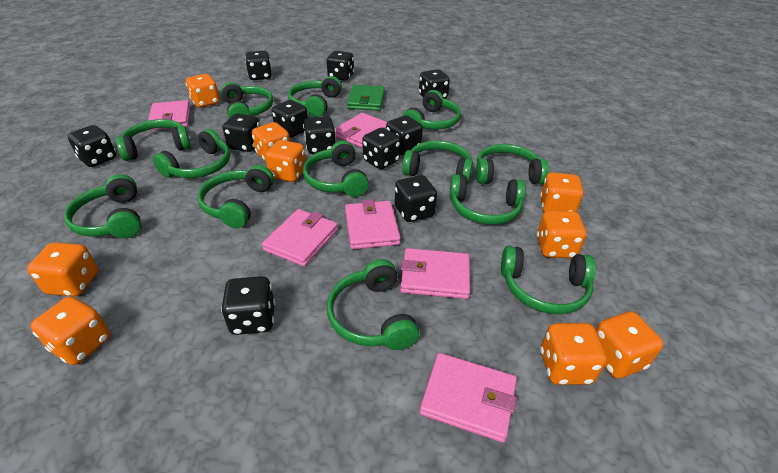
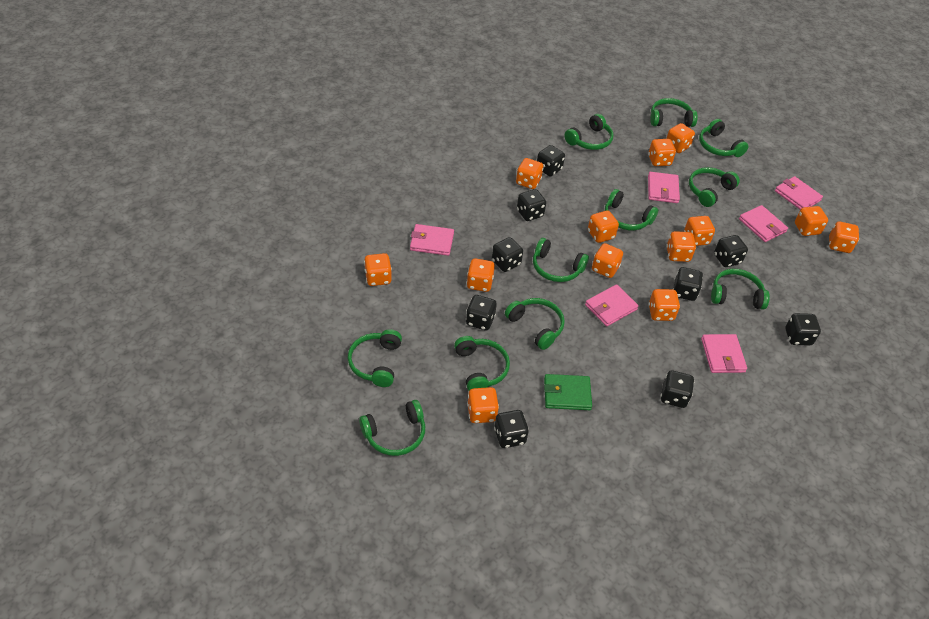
black dice: [68,125,116,167] [221,276,275,335] [223,114,260,152] [245,51,272,80] [272,100,308,138] [303,116,336,154] [327,51,354,81] [362,128,401,169] [386,116,423,155] [395,175,437,222] [419,69,450,99] = 11 -> [466,295,497,331] [492,237,523,272] [494,410,529,448] [517,189,546,221] [537,145,565,176] [661,370,694,408] [673,267,703,301] [714,235,748,267] [785,313,821,346] = 9
green headphones: [64,174,141,239] [116,119,191,161] [153,129,230,178] [197,165,274,228] [221,82,273,118] [288,76,342,117] [303,141,369,197] [327,259,419,350] [402,140,473,184] [403,90,461,129] [449,174,526,225] [476,144,549,184] [501,246,596,314] = 13 -> [348,329,402,387] [359,400,425,456] [454,336,510,391] [505,298,565,350] [533,238,589,282] [564,114,613,150] [605,189,658,230] [650,98,698,127] [689,167,740,207] [699,119,749,157] [711,269,770,309] = 11
orange dice: [27,242,98,297] [31,296,111,365] [186,74,220,108] [252,122,290,162] [265,140,306,182] [537,211,587,258] [540,172,583,212] [540,323,607,385] [596,311,663,379] = 9 -> [364,253,392,286] [467,258,495,292] [467,387,499,423] [516,158,544,189] [588,211,619,243] [592,243,623,278] [648,139,676,166] [649,289,680,321] [666,123,695,153] [666,231,696,262] [684,216,715,246] [795,206,828,236] [829,221,859,253] = 13

